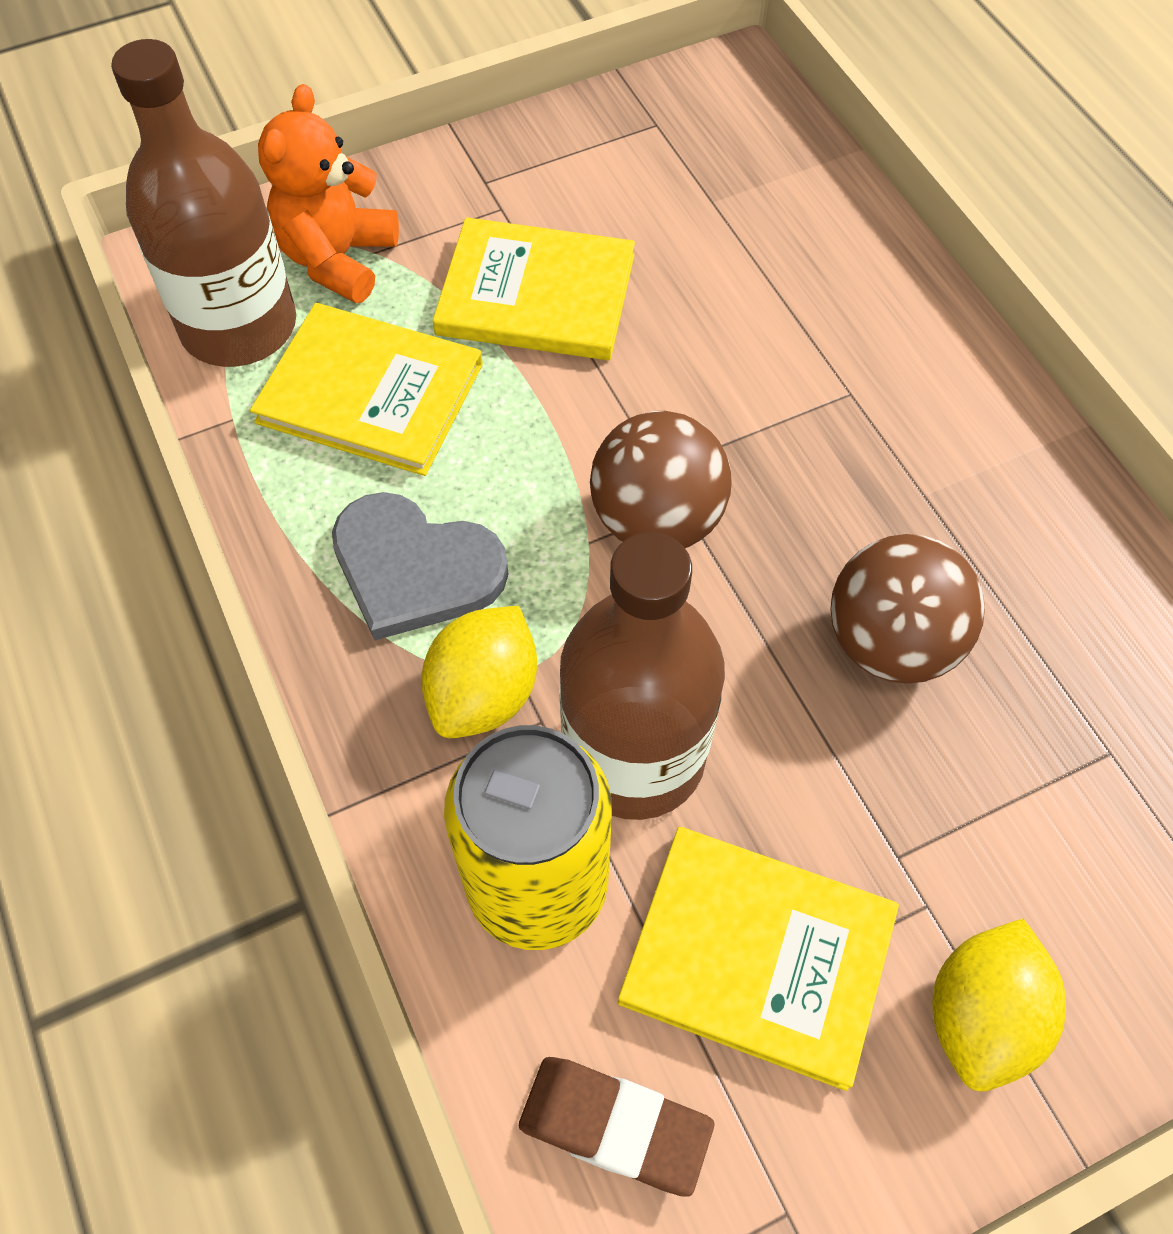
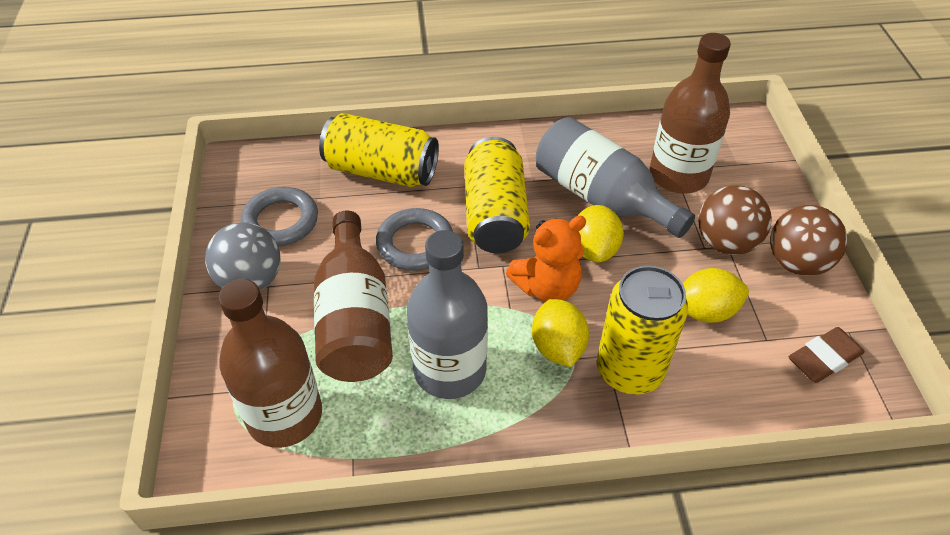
brown bottle: [111,39,296,367] [559,532,725,820] = 2 -> [218,279,322,448] [314,210,393,382] [649,33,731,194] = 3
grey ball: none = 0 -> [205,222,281,291] = 1
grey bottle: none = 0 -> [407,230,488,399] [536,117,695,238] = 2
grey heart: [332,492,509,641] = 1 -> none = 0
grey ring: none = 0 -> [241,187,318,247] [376,208,453,271] = 2
yellow book: [250,303,483,476] [433,217,635,360] [618,827,899,1091] = 3 -> none = 0
yellow can: [444,725,612,950] = 1 -> [319,113,439,187] [464,137,530,253] [597,265,688,395] = 3
yellow lemon: [421,606,537,738] [932,919,1066,1092] = 2 -> [532,299,589,367] [578,205,624,263] [683,268,749,323] = 3

